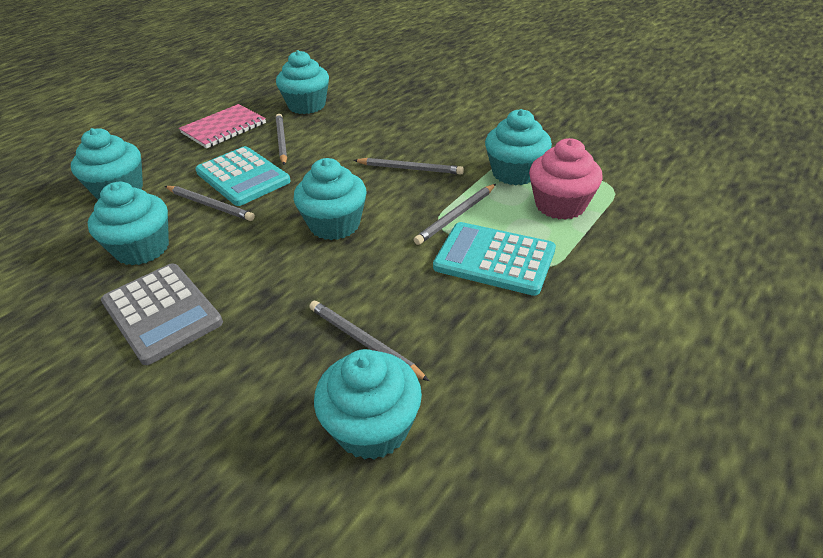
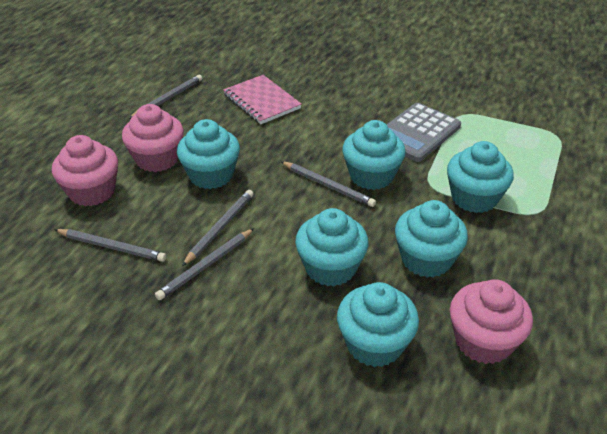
pink cupcake: [529,138,603,220] = 1 -> [52,135,118,206] [122,104,184,172] [450,279,533,364] = 3
turquoise calculator: [195,146,291,206] [433,222,556,296] = 2 -> none = 0

